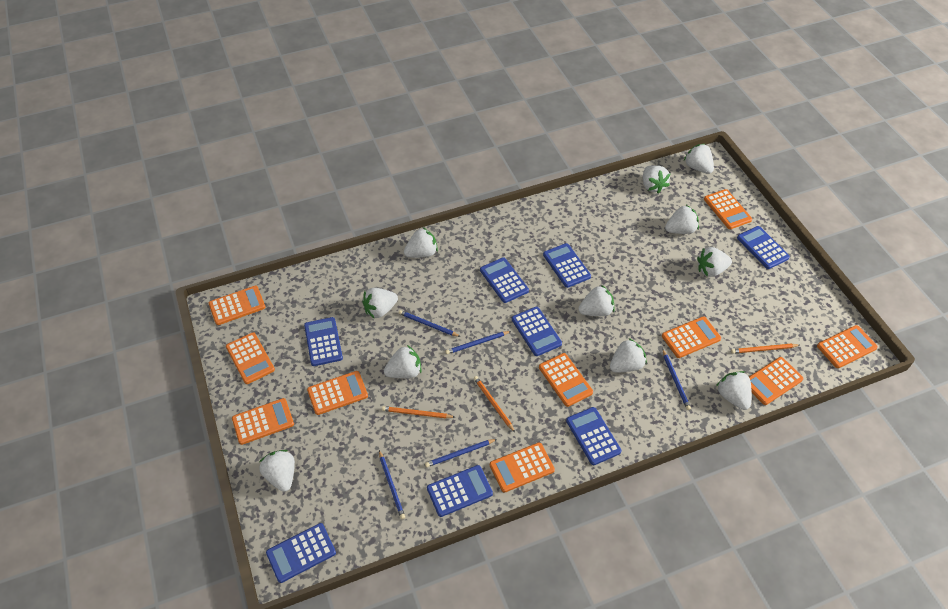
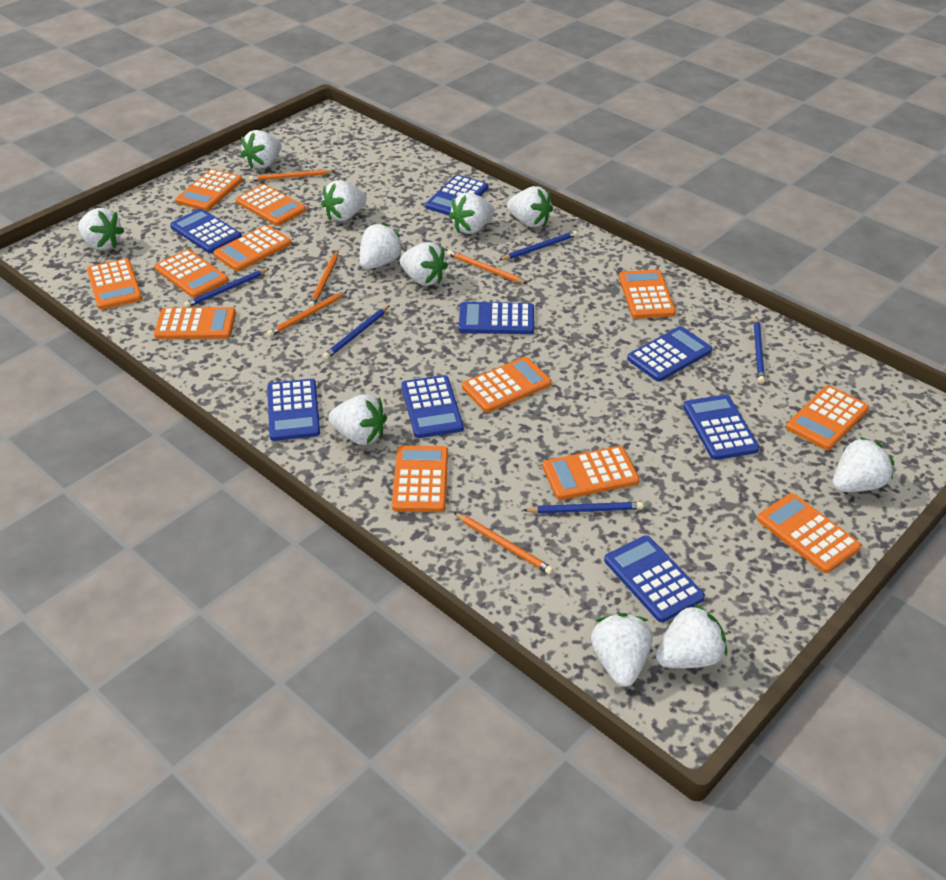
orange calculator: [209,286,266,325] [226,332,275,384] [232,398,294,445] [307,371,368,415] [490,443,555,493] [539,353,593,407] [662,316,721,358] [704,189,752,229] [749,357,804,405] [817,325,878,368] = 10 -> [87,258,142,310] [154,307,236,339] [155,249,229,298] [176,169,242,211] [213,225,291,271] [236,184,306,226] [392,446,448,512] [462,357,552,413] [542,446,640,500] [619,270,676,319] [757,493,861,573] [786,385,869,450] = 12
orange pencil: [382,406,455,418] [474,376,515,432] [731,343,799,354] = 3 -> [249,169,335,181] [267,291,347,337] [309,251,338,307] [447,250,527,284] [454,512,554,574] = 5

